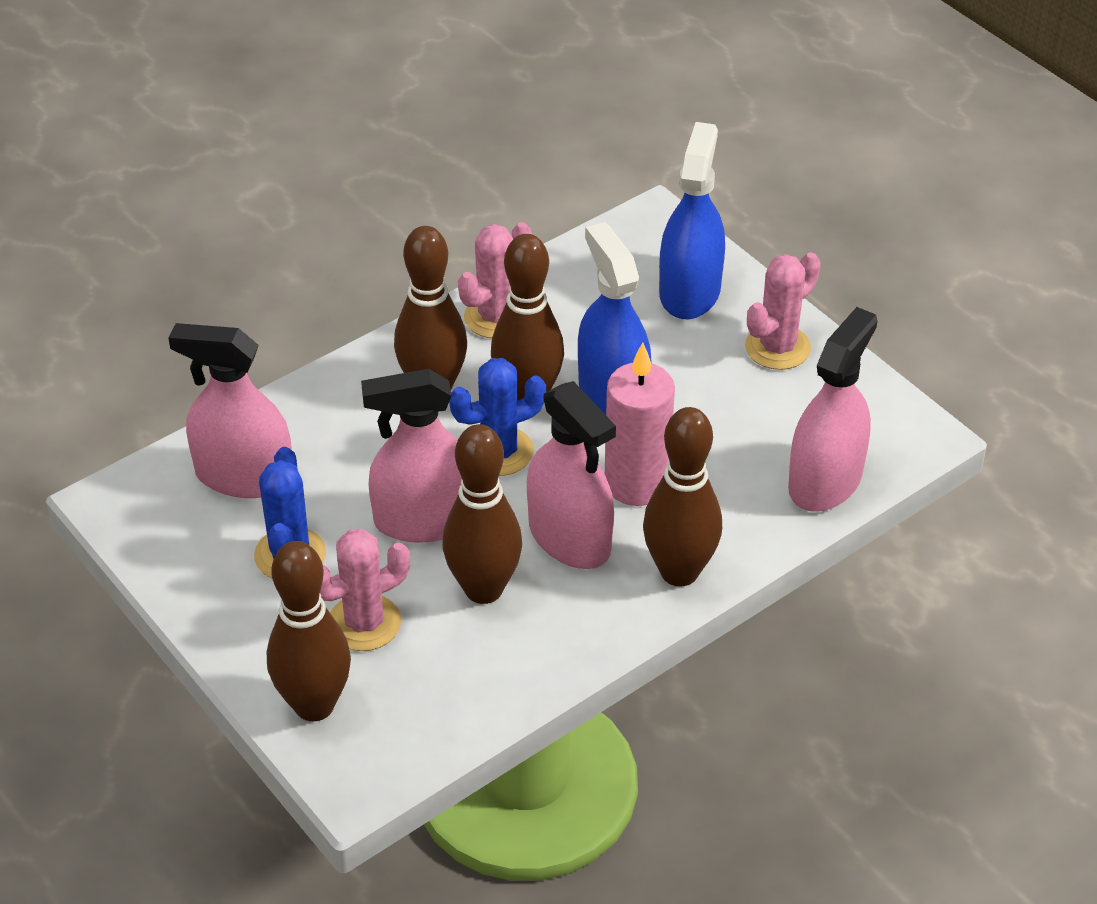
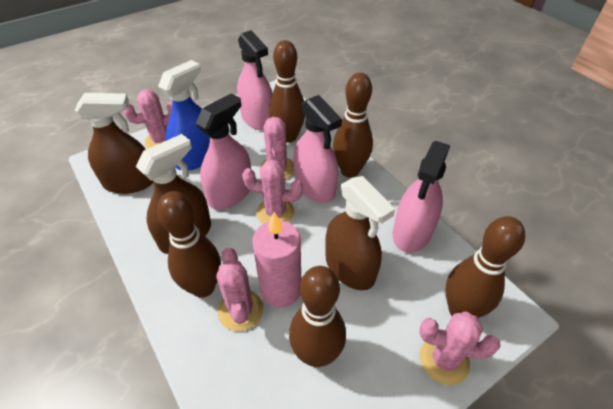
blue cactus: [254,447,326,578] [449,358,546,476] = 2 -> none = 0
blue spray bottle: [578,222,652,415] [659,122,725,319] = 2 -> [158,60,210,171] = 1
brown spray bottle: none = 0 -> [75,93,154,194] [136,134,211,254] [325,176,395,290] = 3
pink cactus: [320,528,410,651] [458,222,532,338] [745,252,821,370] = 3 -> [123,90,172,149] [216,247,263,331] [242,160,303,224] [260,117,294,179] [420,311,501,385] = 5

